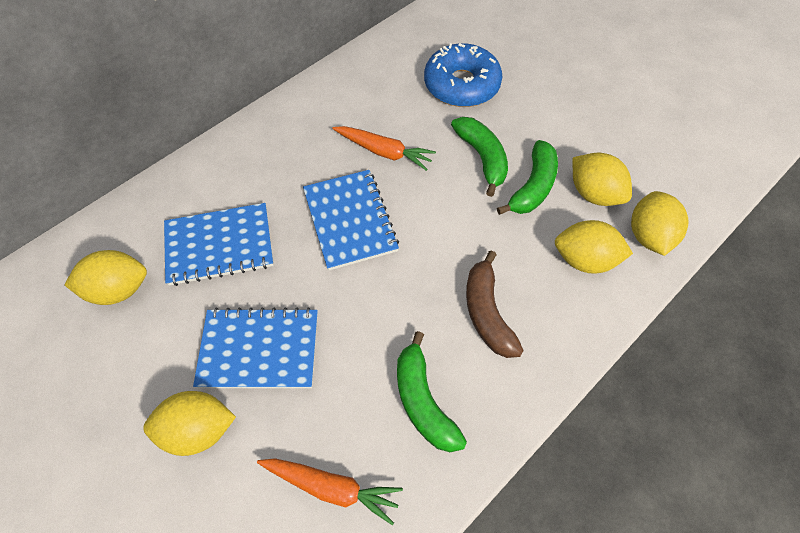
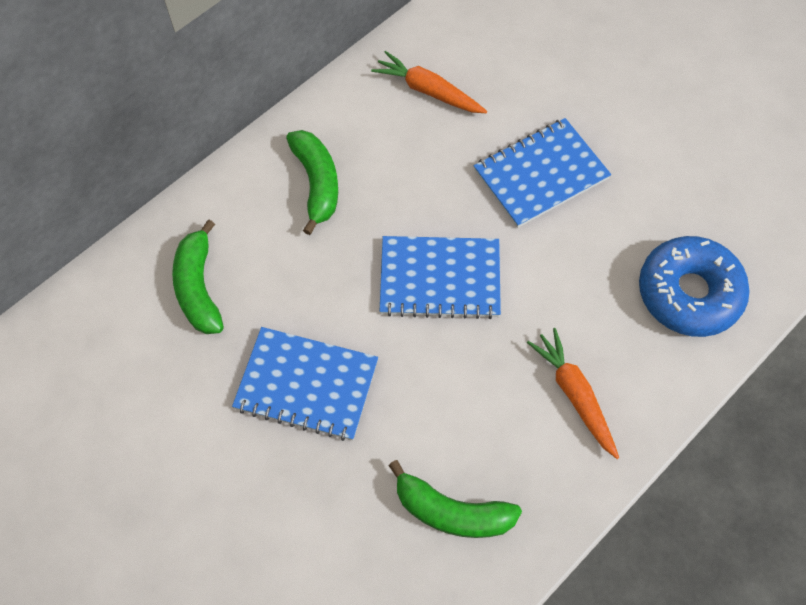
brown banana: [466,250,524,358] = 1 -> none = 0
yellow lemon: [65,250,147,305] [143,391,236,456] [555,220,633,274] [572,153,632,206] [631,191,689,256] = 5 -> none = 0

